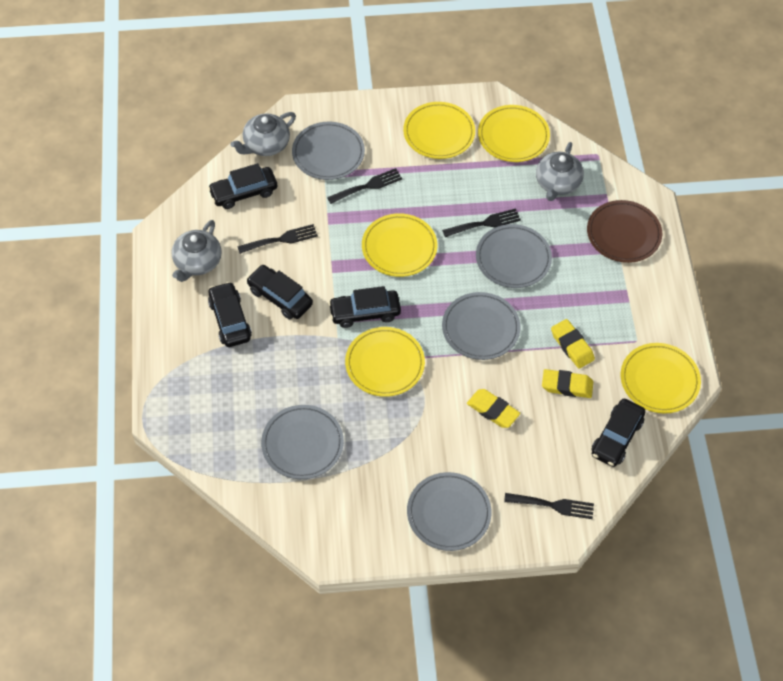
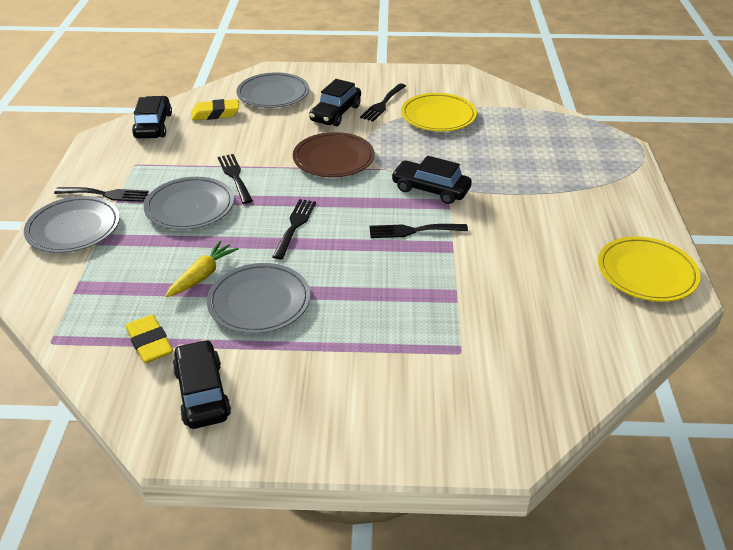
black car: [208,163,277,209] [208,282,252,347] [246,265,313,319] [328,286,401,328] [592,399,646,467] = 5 -> [132,96,172,138] [172,339,231,429] [309,79,361,126] [391,156,472,204] = 4
black fork: [237,224,318,254] [327,168,402,204] [442,208,521,237] [504,493,594,519] = 4 -> [54,187,149,202] [218,154,253,204] [272,199,316,259] [360,83,406,121] [370,224,468,238] = 5
grey plate: [261,405,344,479] [292,122,365,180] [407,472,492,551] [442,292,520,360] [476,224,552,288] = 5 -> [24,196,120,253] [144,177,234,230] [207,263,311,334] [237,72,309,108] = 4
grey teapot: [171,220,222,282] [231,112,296,156] [536,142,584,201] = 3 -> none = 0
yellow carrot: none = 0 -> [165,240,239,297] = 1
yellow eraser: [467,389,520,428] [542,369,593,398] [551,319,595,369] = 3 -> [126,315,173,363] [191,99,239,120] = 2
yellow plate: [345,327,425,397] [362,213,437,277] [403,102,475,159] [478,105,550,162] [621,343,701,414] = 5 -> [401,93,477,131] [598,236,701,302] = 2

